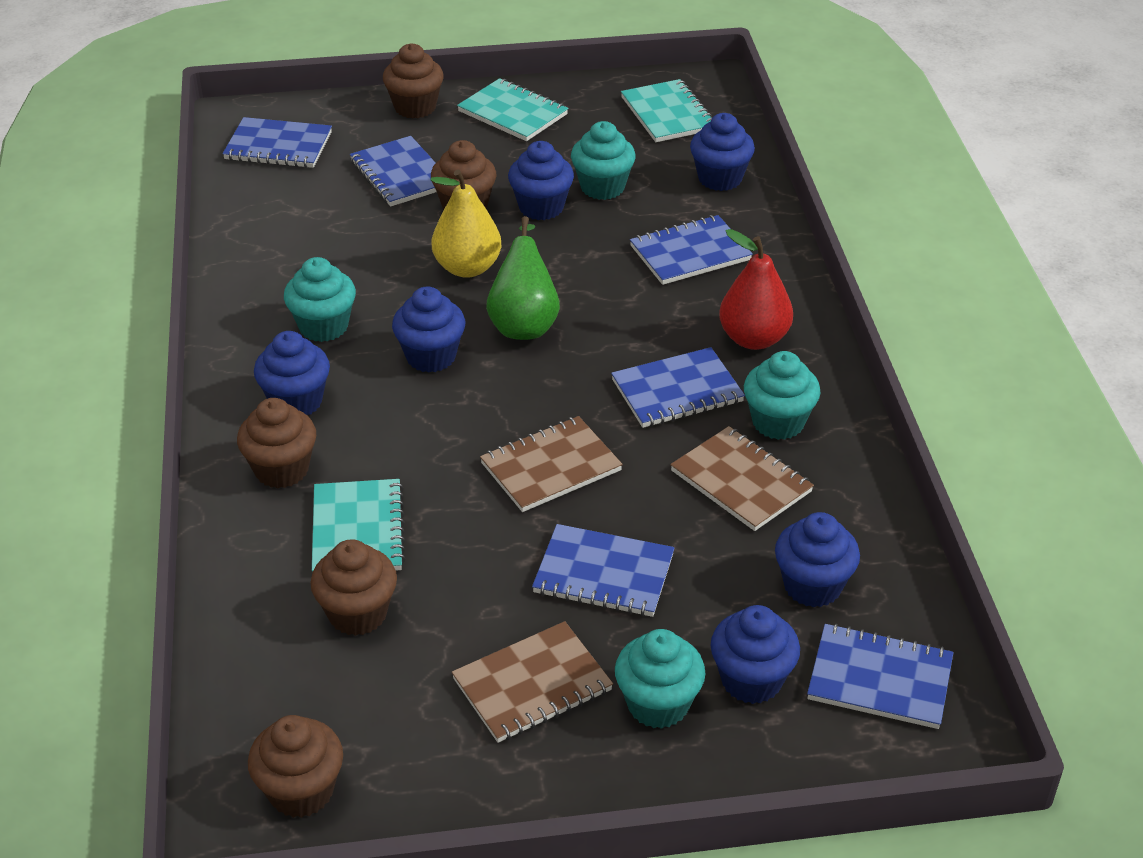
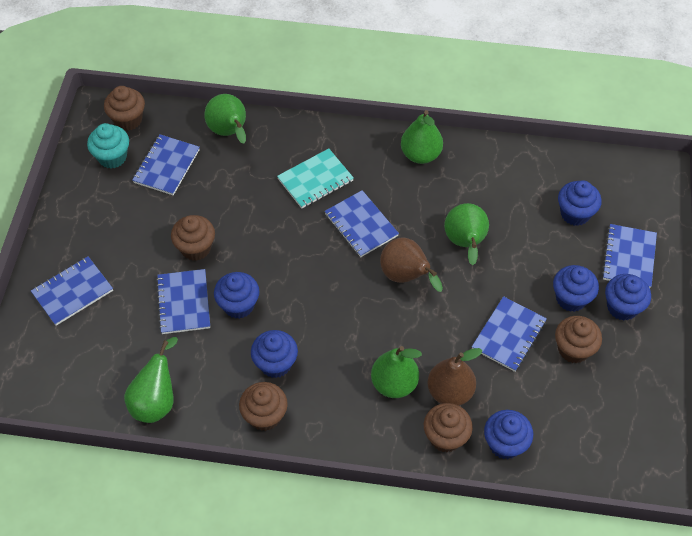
brown notebook: [452,621,613,743] [480,416,623,512] [670,426,814,531] = 3 -> none = 0
brown pear: none = 0 -> [380,237,443,292] [427,348,483,406] = 2
green pear: [486,216,560,340] = 1 -> [124,337,178,423] [204,94,246,144] [371,346,422,398] [401,110,443,164] [444,203,489,265] = 5
red pear: [719,229,793,350] = 1 -> none = 0
turquoise cupcake: [284,257,356,342] [571,121,636,200] [615,629,705,729] [744,351,821,440] = 4 -> [87,123,129,168] = 1
turquoise notebook: [312,479,406,571] [457,78,568,141] [621,79,712,142] = 3 -> [277,148,354,209] = 1
yellow pear: [430,170,501,278] = 1 -> none = 0

